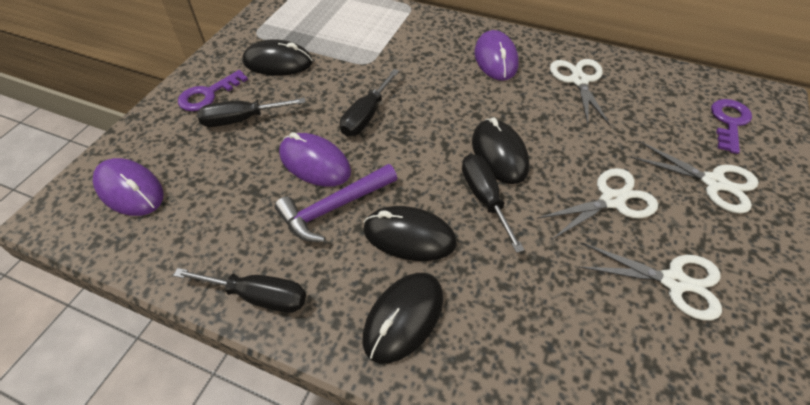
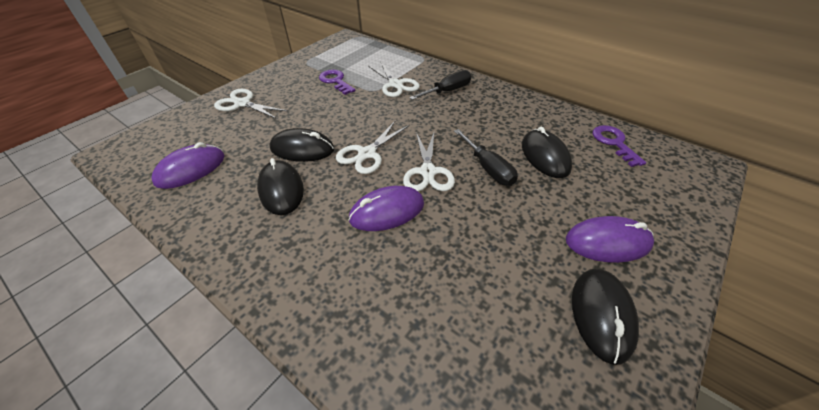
black screwdriver: [173,268,306,313] [197,98,306,127] [340,69,399,136] [462,154,524,253] = 4 -> [409,70,471,100] [454,129,518,186] = 2
purple hammer: [275,164,397,242] = 1 -> none = 0

